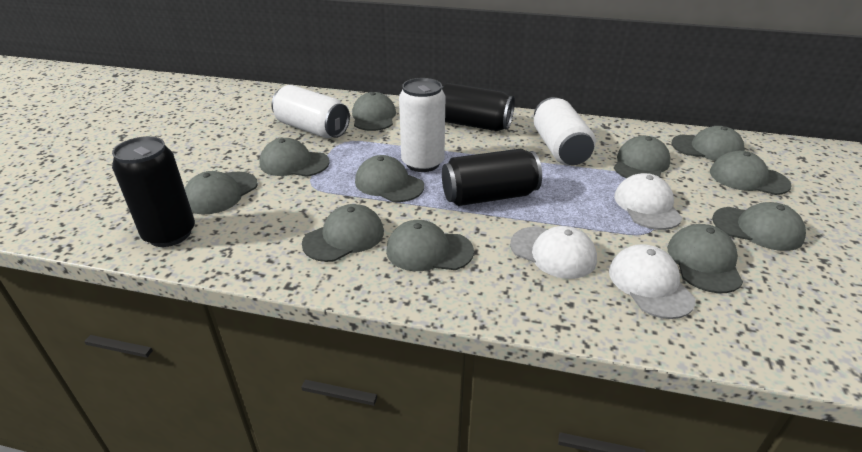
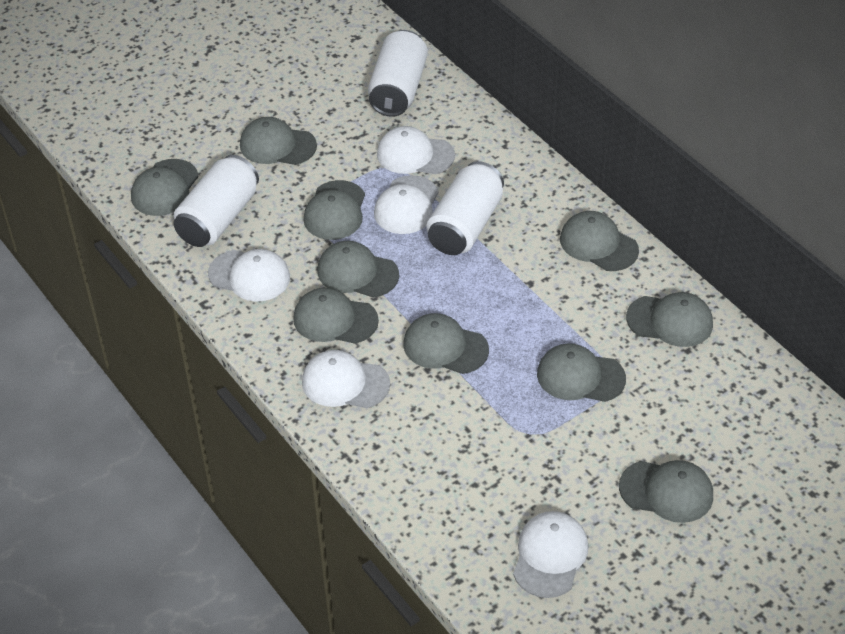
black can: [112,136,195,247] [442,83,515,131] [442,149,542,206] = 3 -> none = 0
grey cap: [185,171,258,214] [259,138,330,177] [302,204,384,262] [352,92,396,131] [355,155,424,202] [386,220,474,271] [614,136,671,178] [667,224,743,293] [671,126,745,161] [710,151,792,195] [712,202,806,251] = 11 -> [131,159,199,216] [240,117,317,165] [293,288,379,344] [304,180,365,240] [317,241,399,297] [403,313,489,374] [537,343,626,402] [560,211,639,271] [619,460,713,523] [626,292,713,347] = 10
white cap: [510,226,597,279] [609,244,696,319] [614,173,682,230] = 3 -> [208,249,290,302] [302,350,390,408] [374,175,439,234] [377,126,455,174] [513,511,589,598] = 5

